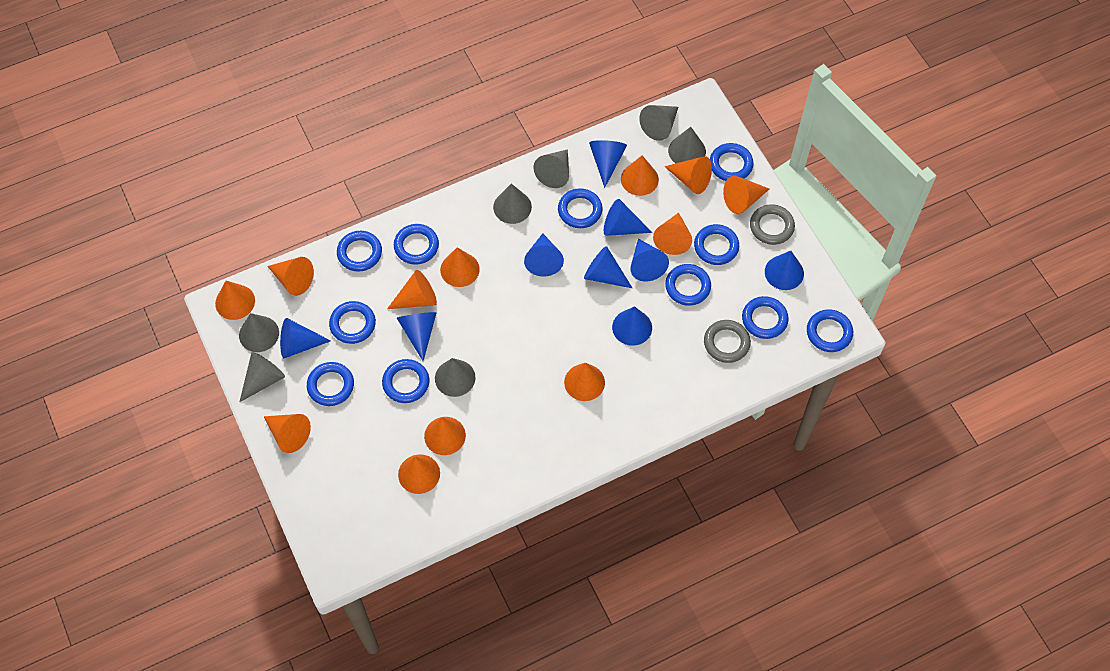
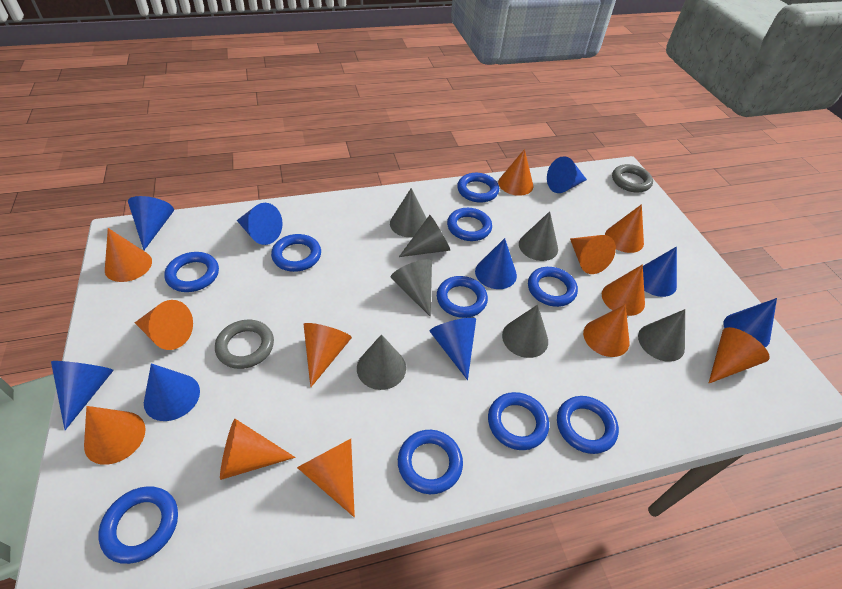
blue ring: [307,362,354,406] [329,301,376,344] [337,231,382,272] [382,359,429,403] [394,224,439,265] [558,188,603,228] [665,264,711,306] [694,224,739,265] [710,143,754,181] [742,296,789,339] [807,309,853,352] = 11 -> [98,486,178,564] [164,252,219,292] [271,234,321,272] [398,430,463,494] [437,276,488,318] [447,208,492,241] [457,173,499,203] [488,392,549,450] [528,267,578,307] [557,396,619,454] = 10

